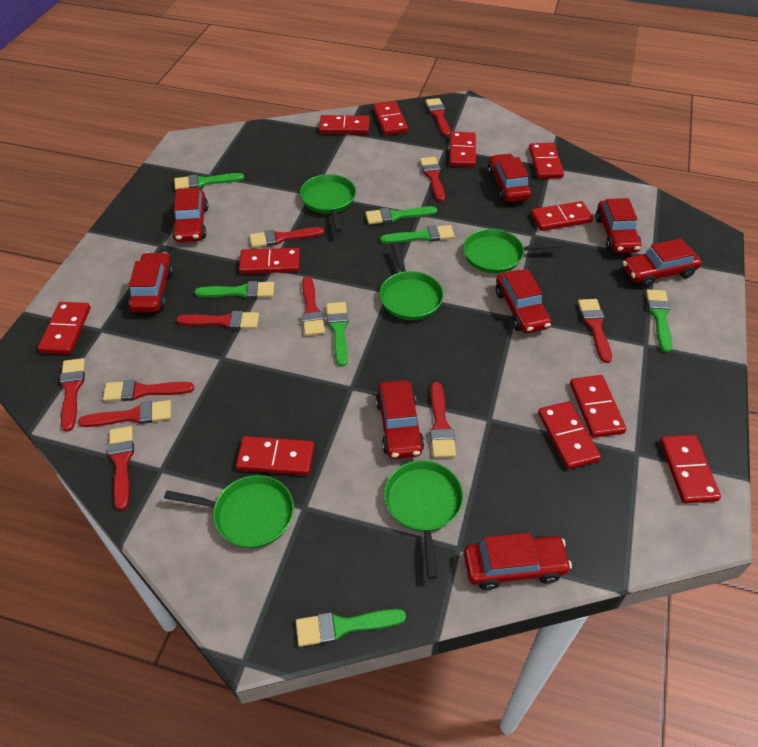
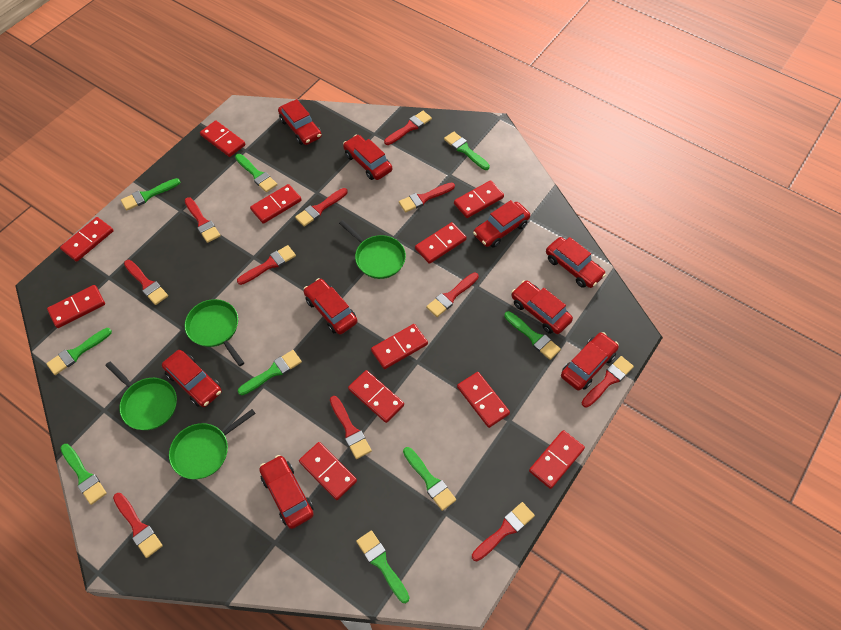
green brush: [174,173,244,190] [194,281,274,299] [296,609,406,647] [326,302,349,367] [365,206,437,225] [380,225,455,244] [646,289,672,352] = 7 -> [46,328,112,375] [60,444,107,505] [121,178,180,211] [235,154,277,192] [238,350,302,395] [356,530,410,603] [403,447,456,511] [444,132,490,170] [504,311,561,360] = 9
green pan: [164,475,294,548] [300,174,356,232] [380,242,443,320] [384,460,463,579] [463,229,563,273] = 5 -> [105,361,177,430] [169,409,256,479] [185,299,244,366] [339,220,406,279] = 4
red car: [128,252,174,312] [172,188,208,242] [376,380,424,459] [464,533,572,590] [488,153,531,202] [496,269,551,333] [595,198,641,253] [623,238,702,287] = 8 -> [162,350,222,407] [259,455,314,529] [278,99,322,145] [303,278,357,335] [343,135,392,180] [473,200,530,248] [511,280,573,334] [546,237,606,288] [561,332,619,391] = 9

